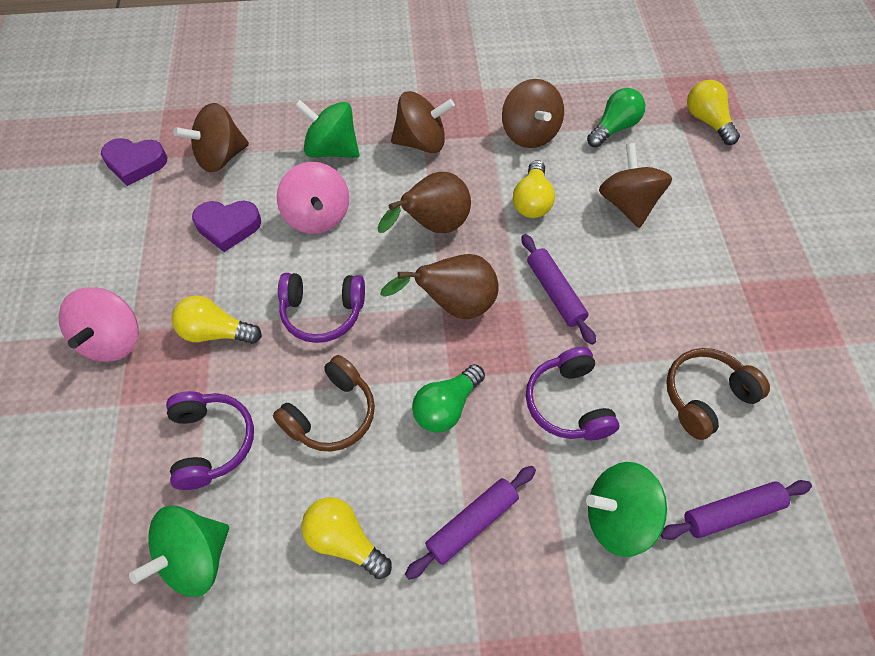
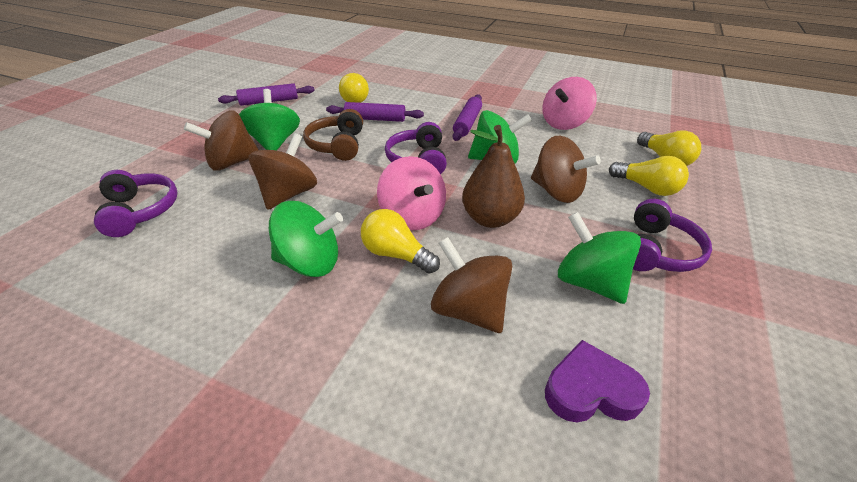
brown headphones: [273,355,375,452] [666,348,770,440] = 2 -> [303,109,363,161] = 1
brown pear: [378,172,471,233] [380,254,499,319] = 2 -> [462,125,525,228] = 1
green light bulb: [412,364,485,432] [587,88,645,148] = 2 -> none = 0
green spinning top: [129,506,229,597] [295,100,359,158] [586,462,667,557] = 3 -> [239,89,300,150] [269,201,343,277] [468,110,532,164] [558,212,641,304] = 4
purple heart: [101,138,167,186] [192,201,261,252] = 2 -> [545,340,650,422] = 1

